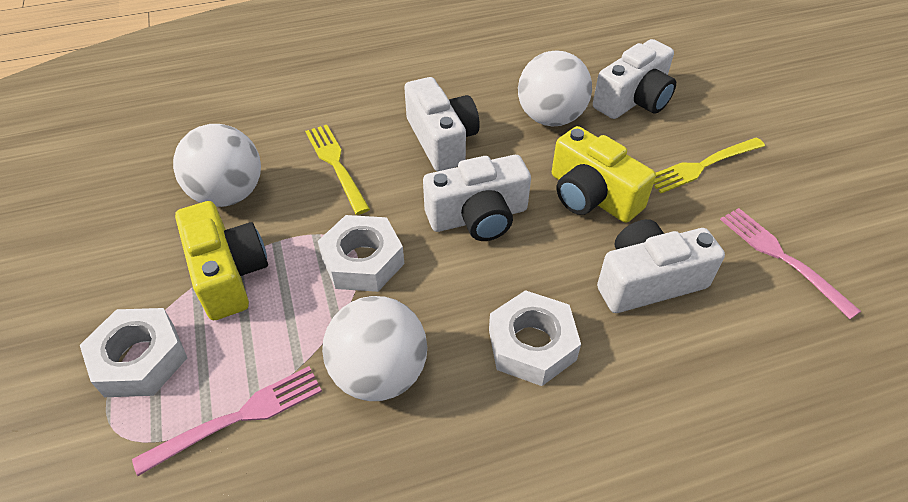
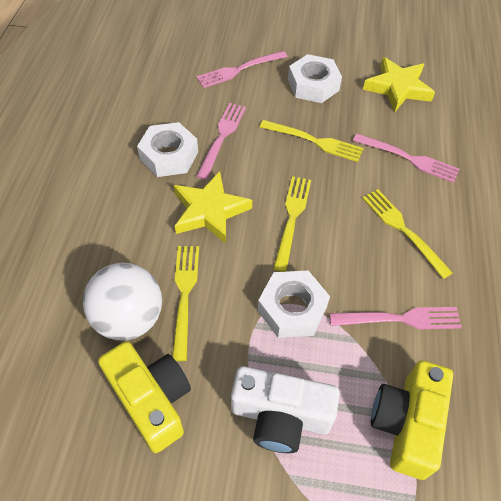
pink fork: [132,366,322,476] [720,208,861,319] = 2 -> [196,51,288,88] [196,103,246,180] [330,307,462,329] [353,134,460,183] = 4
white ball: [173,124,261,207] [322,296,427,401] [518,50,592,127] = 3 -> [83,263,162,340] = 1
white camera: [404,77,480,171] [423,155,531,241] [593,39,676,119] [597,219,725,313] = 4 -> [231,366,340,453] = 1
yellow fork: [305,125,370,215] [654,137,765,193] = 2 -> [172,246,199,361] [260,120,364,162] [273,176,311,272] [362,189,453,279] = 4
yellow star: none = 0 -> [174,171,252,244] [363,57,435,112] = 2

